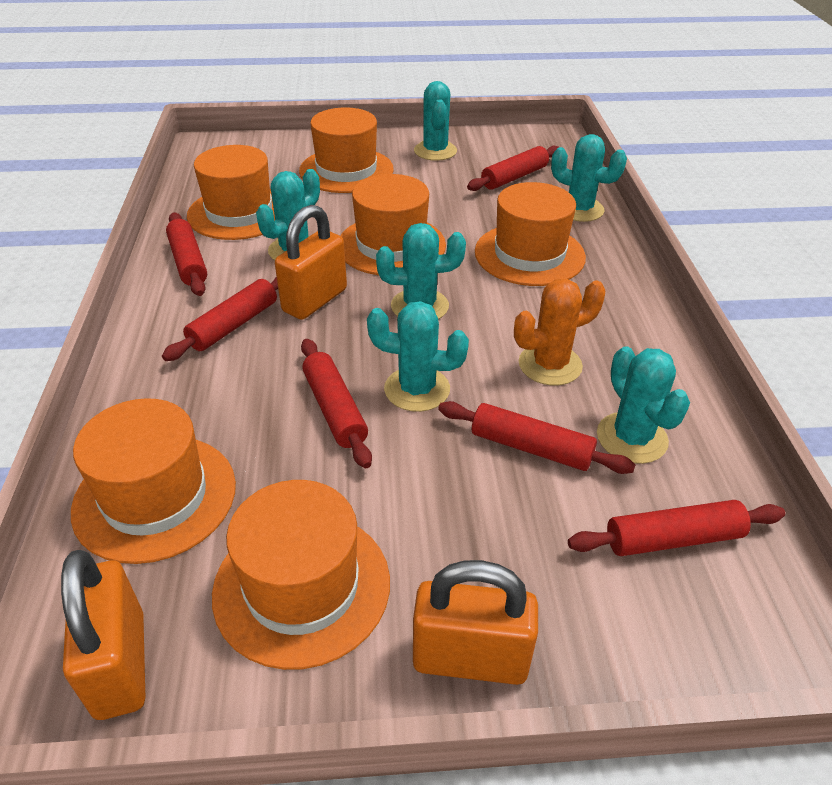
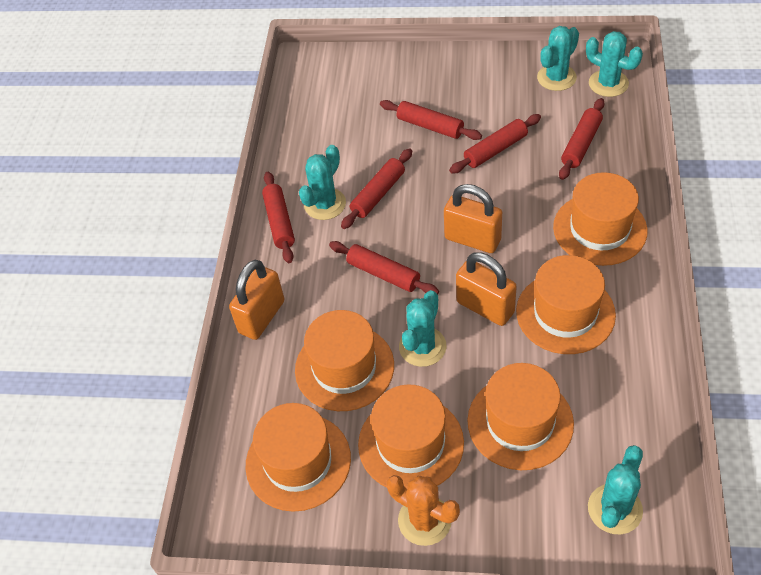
turquoise cactus: [256,169,320,260] [367,301,469,412] [376,223,466,319] [414,81,457,161] [551,134,627,222] [597,346,690,464] = 6 -> [299,145,346,220] [399,290,447,367] [537,26,579,91] [586,31,643,97] [588,445,643,534] = 5

